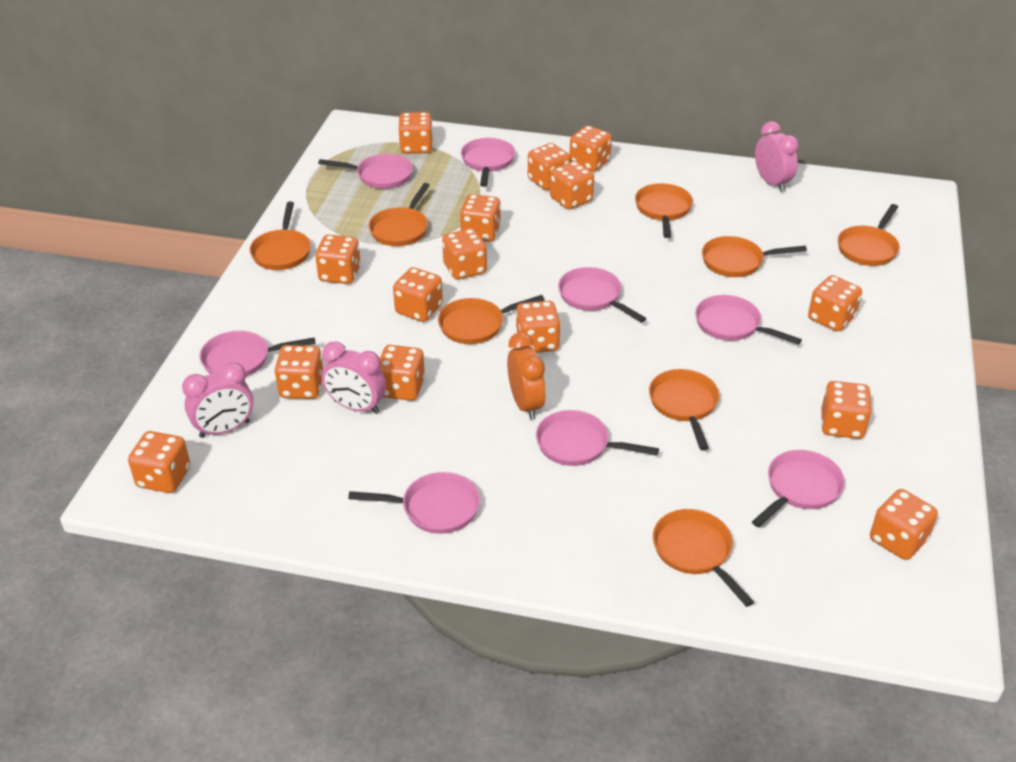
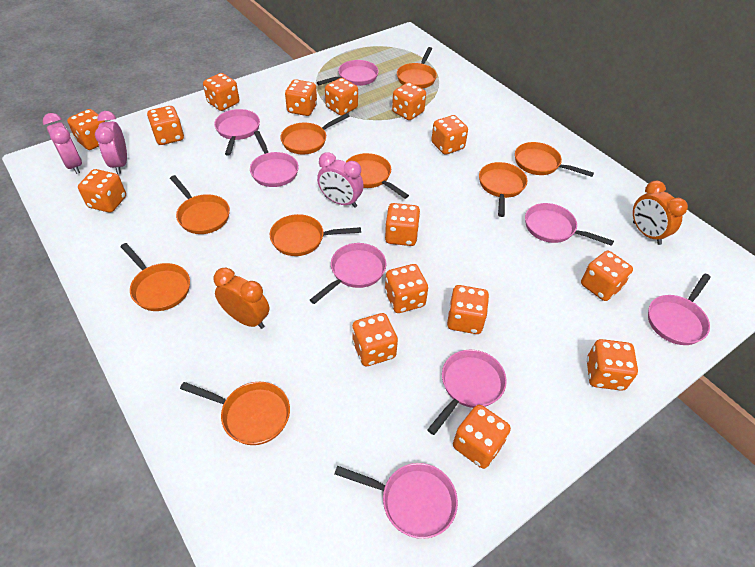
orange clock: [507,332,546,420] = 1 -> [214,267,270,329] [633,181,688,245] = 2
orange pan: [249,202,311,270] [368,183,430,246] [438,295,545,344] [635,183,693,238] [649,369,719,451] [653,509,754,607] [702,236,807,277] [838,204,900,266] = 8 -> [120,243,190,311] [170,175,230,234] [180,382,290,445] [270,214,361,256] [280,113,349,154] [346,153,409,199] [397,47,437,89] [479,162,527,217] [515,142,594,177] = 9

